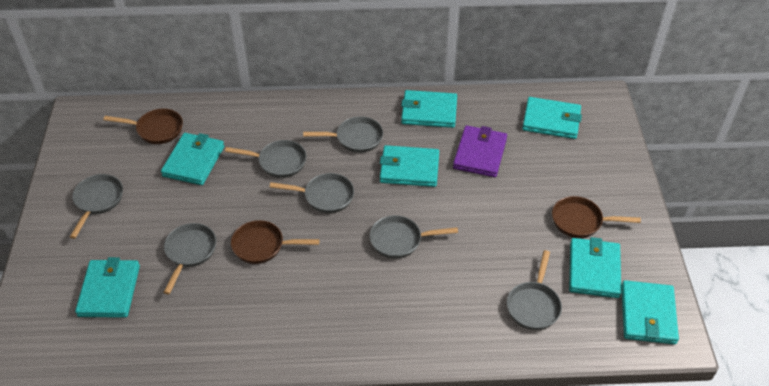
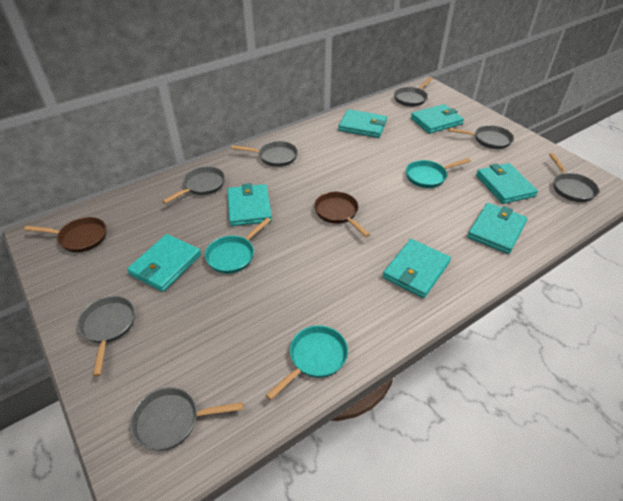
brown pan: [103,109,183,144] [231,220,320,264] [552,196,641,238] = 3 -> [24,217,106,253] [314,192,370,237] = 2
purple wallet: [453,125,507,177] = 1 -> none = 0
turquoise pan: none = 0 -> [205,217,271,274] [266,325,348,400] [406,158,471,188] = 3

